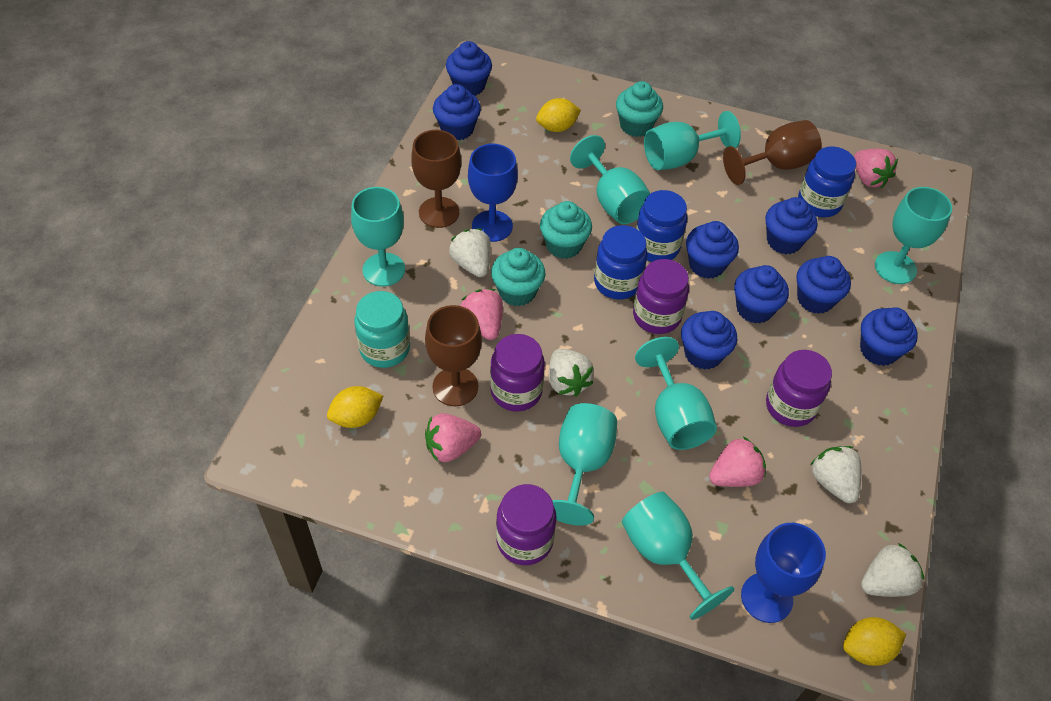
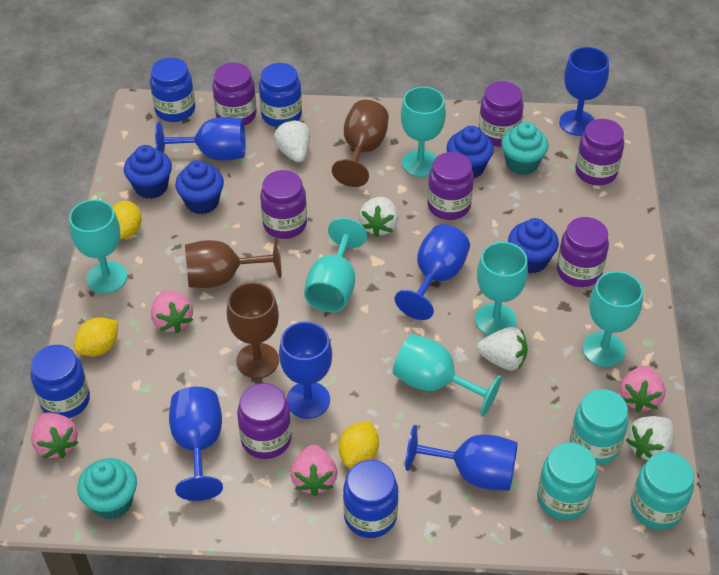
blue cupcake: [433,84,481,140] [446,41,492,96] [681,311,737,370] [686,221,739,279] [734,265,789,323] [765,197,817,254] [796,256,851,314] [860,307,918,366] = 8 -> [124,145,172,199] [175,160,224,214] [447,126,494,178] [508,218,559,273] = 4
blue goblet: [468,144,518,242] [741,523,826,623] = 2 -> [155,117,245,161] [169,387,223,501] [279,321,332,419] [395,224,470,320] [405,425,518,491] [559,47,609,136] = 6
blue jar: [594,225,647,299] [636,190,687,262] [798,146,856,217] = 3 -> [31,345,90,418] [150,58,195,122] [259,63,302,127] [343,460,398,538] = 4
purple jar: [490,334,545,412] [496,484,557,565] [633,259,689,334] [766,350,832,427] = 4 -> [213,63,257,126] [237,383,292,459] [260,170,307,239] [427,152,474,220] [478,81,524,147] [557,217,609,287] [575,119,624,185] = 7
turquoise cupcake: [491,248,545,306] [540,201,592,259] [616,81,663,137] = 3 -> [77,458,137,519] [501,122,548,175] = 2
turquoise goblet: [351,187,405,287] [552,403,617,526] [570,135,650,224] [622,492,735,620] [635,337,717,450] [644,111,741,170] [875,187,952,284] = 7 -> [69,199,127,293] [304,218,367,313] [393,334,502,417] [401,87,446,177] [475,242,528,336] [582,271,643,367] = 6
turquoise jar: [354,291,410,368] = 1 -> [537,442,597,520] [570,389,629,465] [631,452,694,530] = 3

